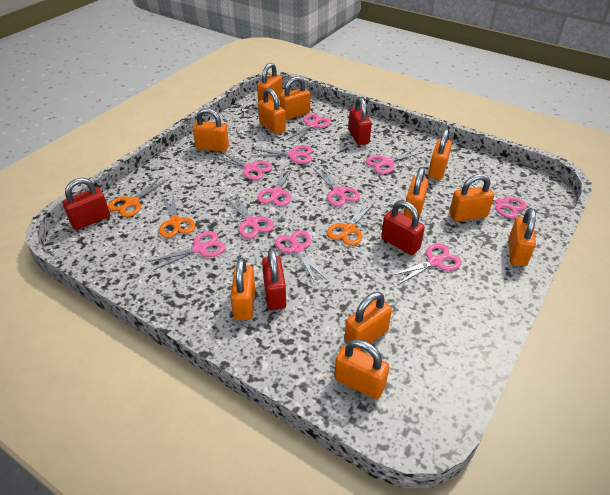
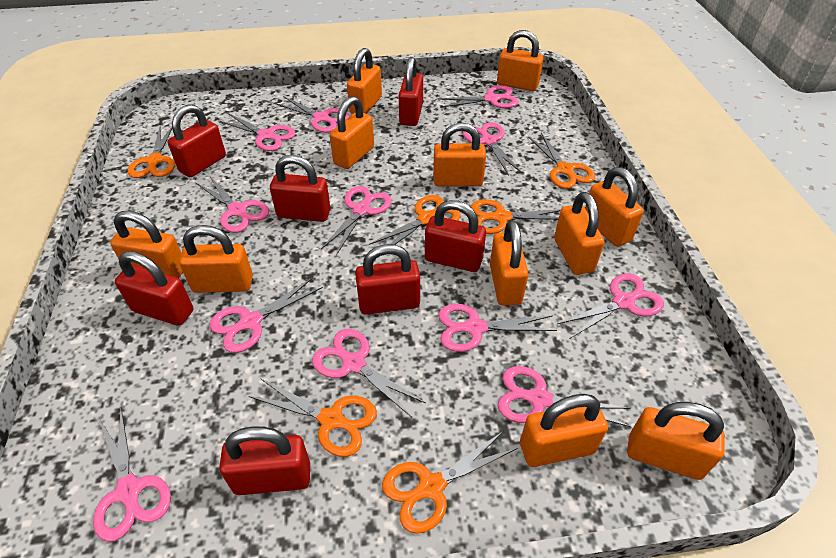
orange scissors: [108,177,169,217] [159,193,195,238] [327,201,375,246] = 3 -> [127,127,175,178] [249,378,377,457] [369,195,461,245] [382,431,518,534] [470,199,561,234] [528,133,595,189] = 6
pink scissors: [148,231,225,270] [214,152,272,180] [225,194,274,239] [253,145,313,164] [257,165,294,206] [275,230,327,283] [286,113,331,144] [314,166,360,206] [366,148,424,174] [390,244,462,285] [460,180,527,218] = 11 -> [93,408,171,542] [195,175,269,233] [210,277,323,353] [219,113,296,151] [275,96,350,133] [312,329,426,417] [321,186,392,255] [438,85,519,108] [438,304,557,352] [463,122,522,176] [497,366,631,427] [558,273,664,339] = 12
red padlock: [62,178,110,230] [262,248,286,310] [348,97,372,145] [381,200,425,255] = 4 -> [115,251,193,326] [168,104,226,177] [219,427,310,495] [270,155,331,222] [355,244,420,315] [399,57,423,126] [425,200,486,272] = 7

